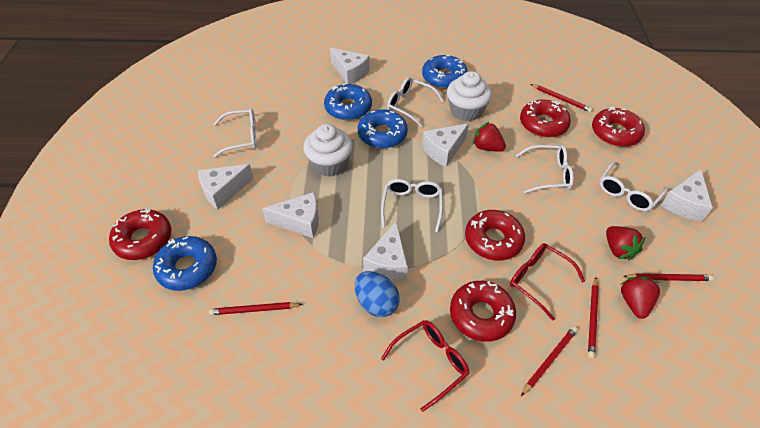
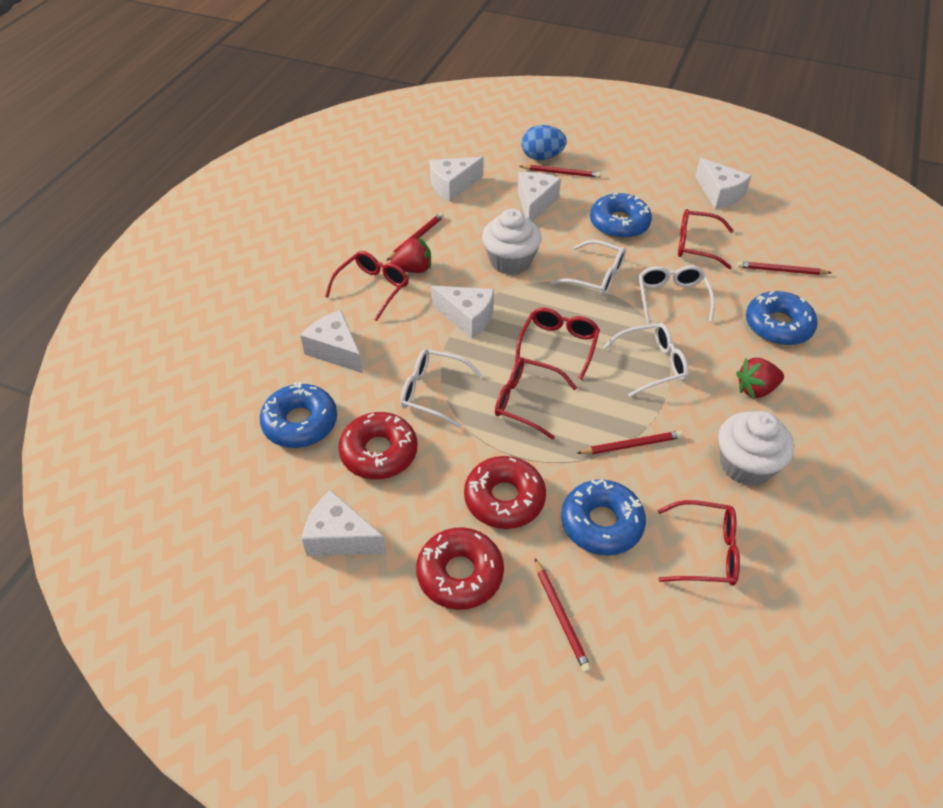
red donut: [109,208,171,260] [450,281,516,342] [465,210,525,261] [520,99,571,138] [592,107,645,147] = 5 -> [338,412,417,479] [416,527,504,610] [464,456,546,529] = 3
red glasses: [381,320,470,412] [510,243,585,321] = 2 -> [325,251,409,321] [495,357,577,440] [515,308,600,380] [658,500,740,586] [678,209,734,269] = 5
red strawberry: [473,122,506,152] [606,226,645,261] [621,277,660,319] = 3 -> [390,236,431,273] [736,358,784,398] = 2
white glasses: [213,109,257,157] [381,179,443,232] [387,77,444,127] [516,145,574,193] [599,161,668,211] = 5 -> [400,349,483,428] [551,240,626,296] [603,323,689,397] [638,265,715,324] = 4

